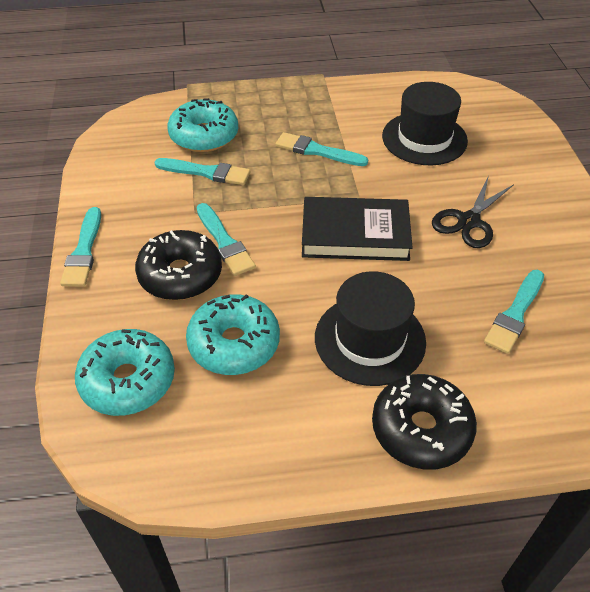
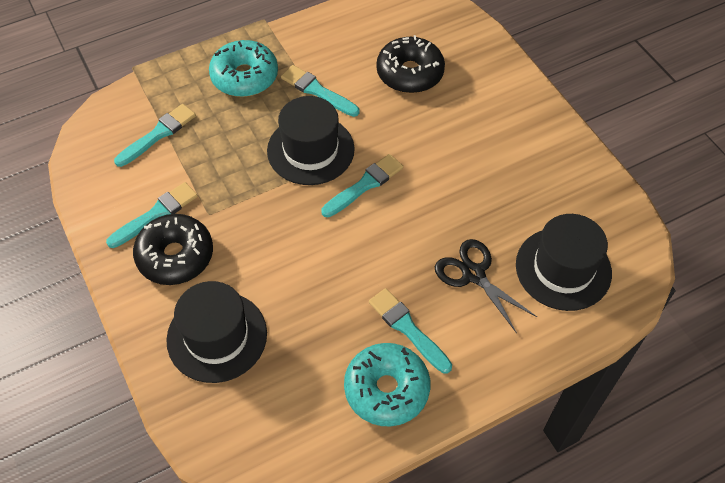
black book: [302,197,413,261] = 1 -> none = 0
black hat: [315,271,426,386] [382,82,468,165] = 2 -> [166,281,267,383] [267,96,355,185] [516,214,612,311] = 3
turquoise donut: [75,329,175,416] [168,98,238,152] [186,294,280,375] = 3 -> [209,40,278,97] [344,343,430,426] = 2

